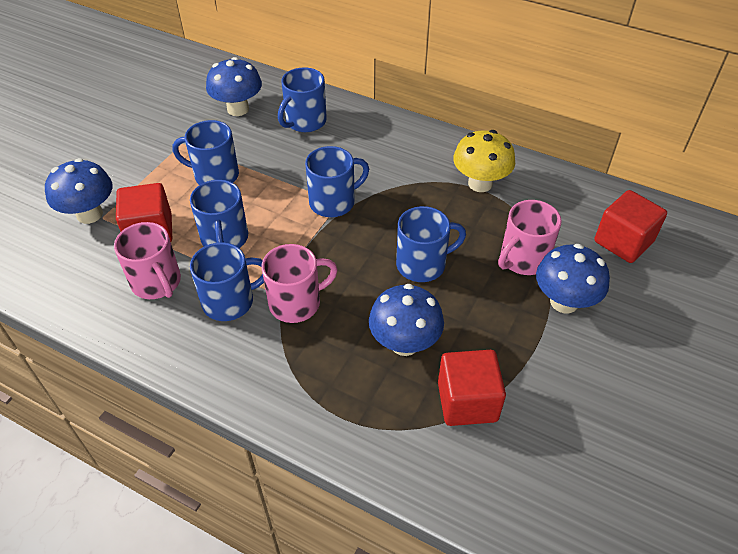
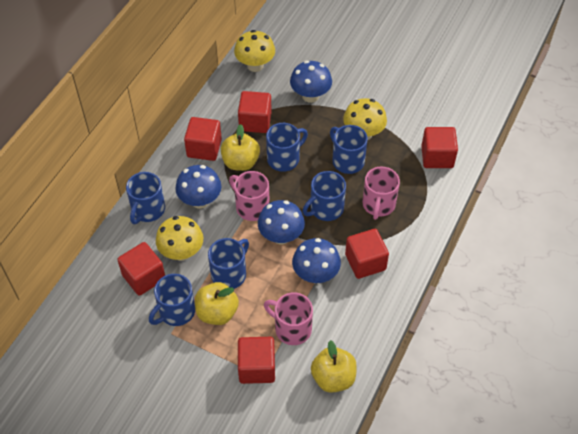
red cube: [116,183,172,242] [438,350,506,426] [594,190,667,263] = 3 -> [117,242,165,296] [184,117,222,161] [238,91,272,133] [238,337,275,384] [345,229,389,279] [421,127,458,168] = 6
yellow apple: none = 0 -> [195,282,239,325] [221,124,260,171] [311,340,357,393] = 3
yellow mushroom: [453,130,515,192] = 1 -> [156,216,203,261] [234,30,275,72] [343,98,387,140] = 3

